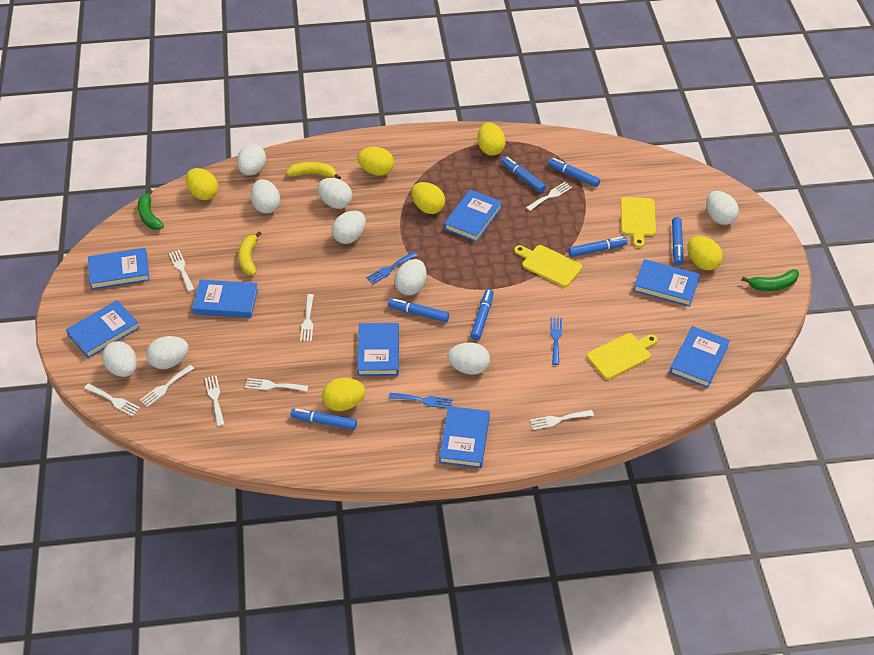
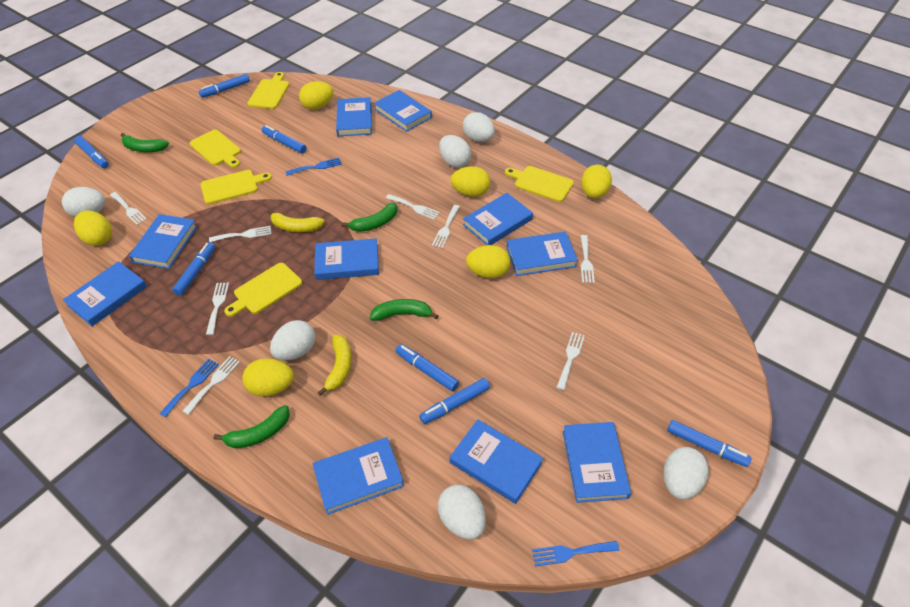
blue book: [66,300,140,358] [88,248,150,290] [192,279,258,318] [357,323,399,376] [439,406,490,468] [444,189,502,242] [633,259,700,307] [670,326,730,388] = 8 -> [63,261,147,326] [129,214,197,269] [312,437,404,515] [314,238,379,280] [336,97,372,136] [374,90,432,132] [450,419,543,504] [463,193,533,245] [507,231,578,276] [563,422,631,503] = 10
green banana: [138,190,164,230] [742,269,799,291] = 2 -> [121,133,169,152] [213,405,290,448] [342,202,398,232] [370,299,438,321] = 4
white egg: [102,341,137,377] [146,336,189,369] [237,144,266,176] [251,179,280,214] [317,178,353,209] [332,211,366,244] [394,259,427,295] [447,342,490,375] [706,191,739,225] = 9 -> [62,187,105,217] [270,320,315,361] [438,485,486,539] [439,135,471,168] [463,112,495,142] [664,447,709,500] = 6
yellow cutting board: [514,245,583,287] [587,333,658,379] [621,197,656,248] = 3 -> [189,130,241,168] [201,170,272,204] [224,263,302,317] [247,72,289,109] [505,166,574,202] = 5

